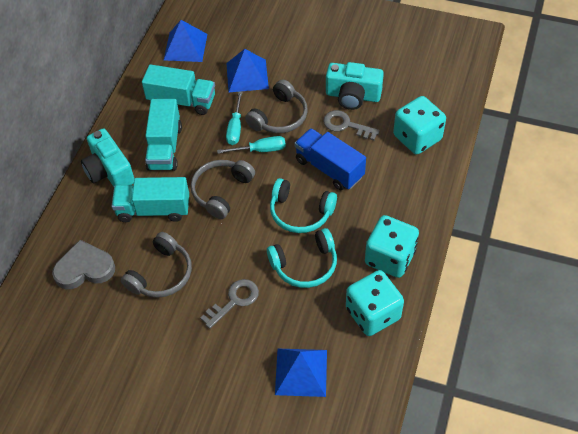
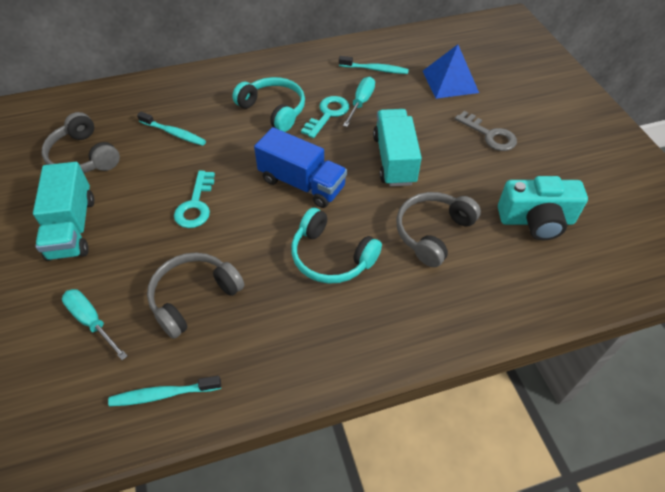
blue pyramid: [164,20,207,62] [226,49,269,92] [275,349,327,397] = 3 -> [423,45,479,99] = 1
grey heart: [52,240,115,289] = 1 -> none = 0
grey key: [200,279,259,329] [323,110,380,140] = 2 -> [455,111,517,151] = 1
turquoise camera: [81,128,134,187] [326,62,384,110] = 2 -> [498,176,588,240] = 1
turquoise dice: [346,270,404,336] [365,215,419,278] [393,96,446,154] = 3 -> none = 0
turquoise key: none = 0 -> [174,171,215,228] [301,96,350,138] = 2
turquoise toothbrush: none = 0 -> [108,376,221,406] [137,112,206,146] [339,56,409,74] = 3
turquoise truck: [112,177,189,222] [142,64,215,115] [145,99,182,171] = 3 -> [33,162,94,261] [373,109,422,186] = 2

